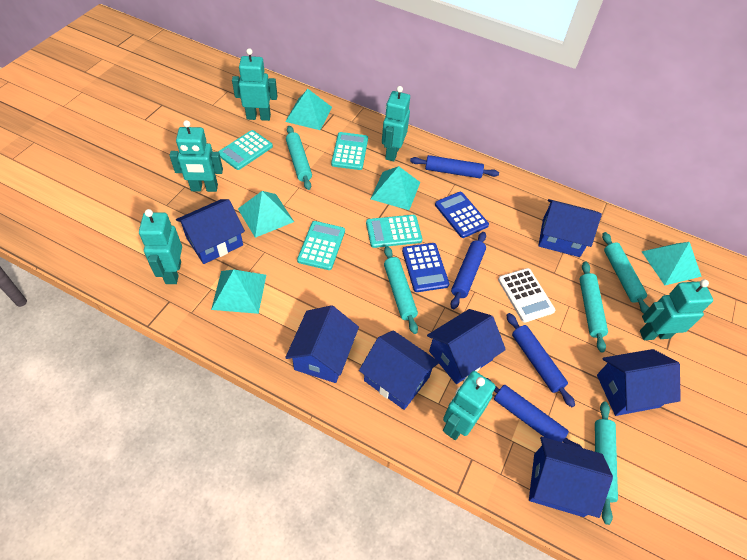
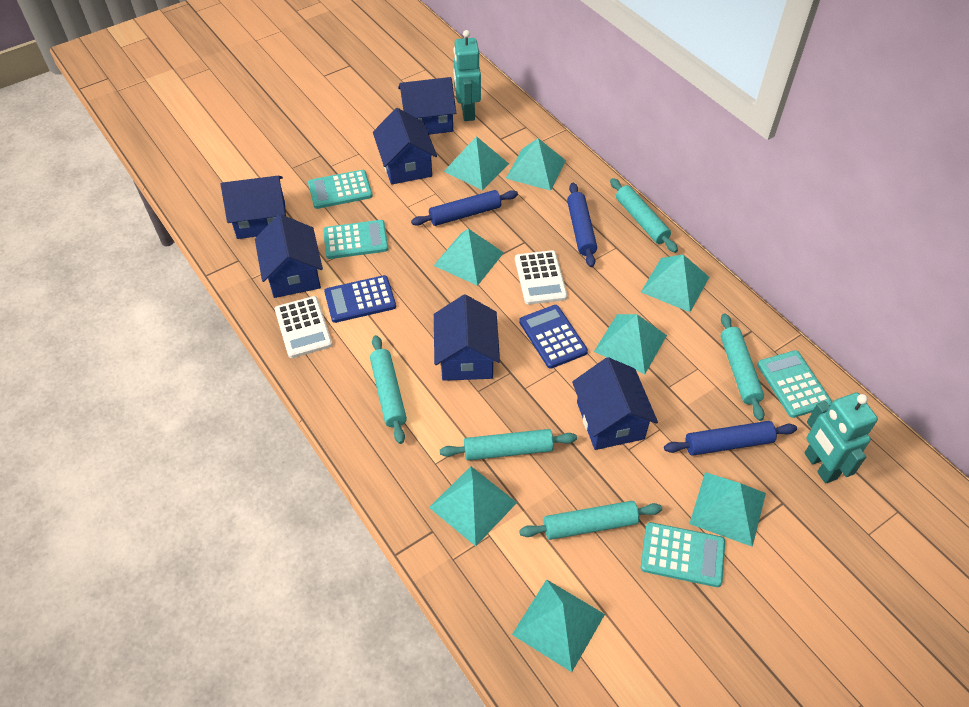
blue house: [176,199,245,264] [285,305,359,383] [359,330,439,410] [427,309,506,384] [529,437,613,518] [538,199,602,257] [597,349,681,416] = 7 -> [221,176,286,239] [255,214,323,298] [373,108,437,185] [398,77,456,135] [434,295,500,381] [572,357,658,450] = 6
blue rolling pin: [410,155,499,178] [451,232,486,309] [487,378,582,448] [506,313,575,407] = 4 -> [411,190,518,226] [567,183,597,267] [664,421,797,456] = 3
turquoise pyramid: [211,269,266,314] [238,191,294,238] [285,89,332,130] [371,166,420,210] [641,242,702,285] = 5 -> [429,466,517,546] [434,229,504,286] [444,136,509,190] [506,138,566,191] [512,579,605,672] [594,314,667,374] [641,254,709,312] [689,472,766,547] = 8
turquoise robot: [139,209,182,284] [169,120,223,192] [232,48,277,121] [382,86,410,162] [443,371,496,440] [640,279,713,340] = 6 -> [453,30,481,121] [805,393,878,483] = 2
white calculator: [498,268,555,323] = 1 -> [275,296,332,358] [515,250,567,305] = 2

